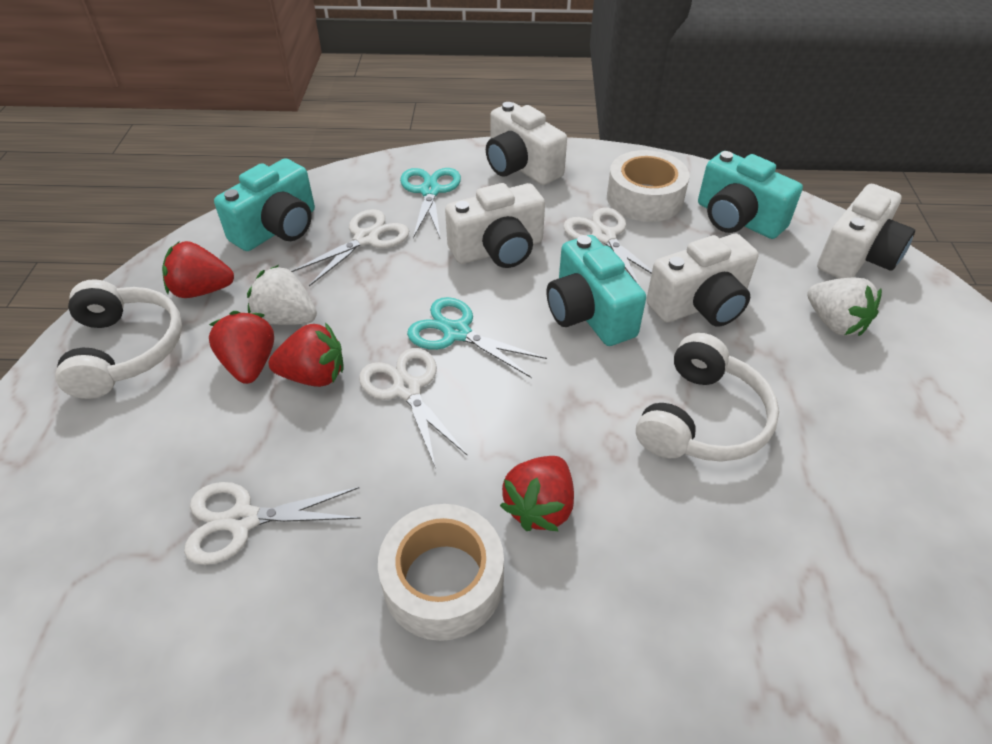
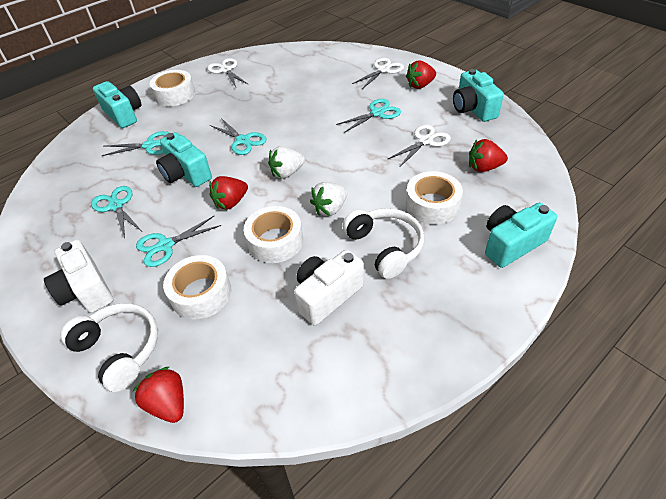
turquoise camera: [214,158,315,251] [547,235,646,346] [698,151,803,239] = 3 -> [93,81,142,128] [156,132,212,187] [453,69,504,122] [485,203,557,268] = 4
turquoise scissors: [400,168,461,238] [407,297,547,378] = 2 -> [91,186,142,238] [101,131,169,156] [136,216,221,267] [210,118,267,155] [336,99,401,133] = 5
white camera: [445,183,545,268] [486,102,567,185] [646,234,759,327] [817,184,915,279] = 4 -> [44,239,113,313] [294,250,364,326] = 2
white scissors: [184,482,361,565] [291,209,409,286] [359,348,467,466] [563,208,652,286] = 4 -> [207,58,248,87] [352,58,404,89] [388,125,451,167] = 3
white tape: [378,504,504,641] [607,150,689,222] = 2 -> [150,70,195,106] [163,255,231,319] [244,206,303,263] [406,171,463,225] = 4

